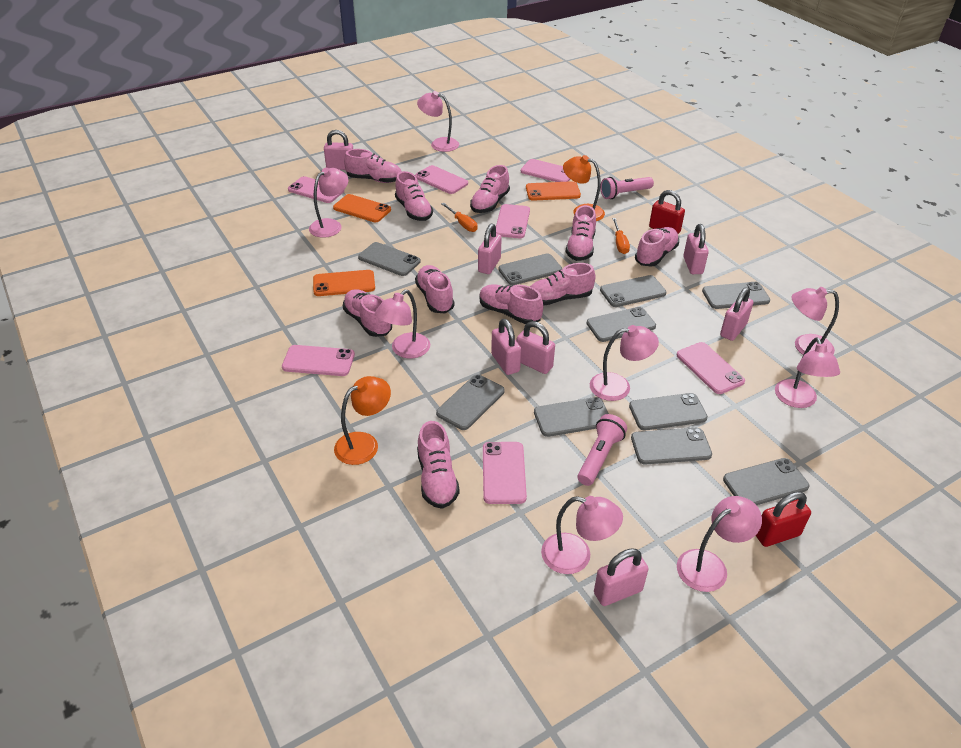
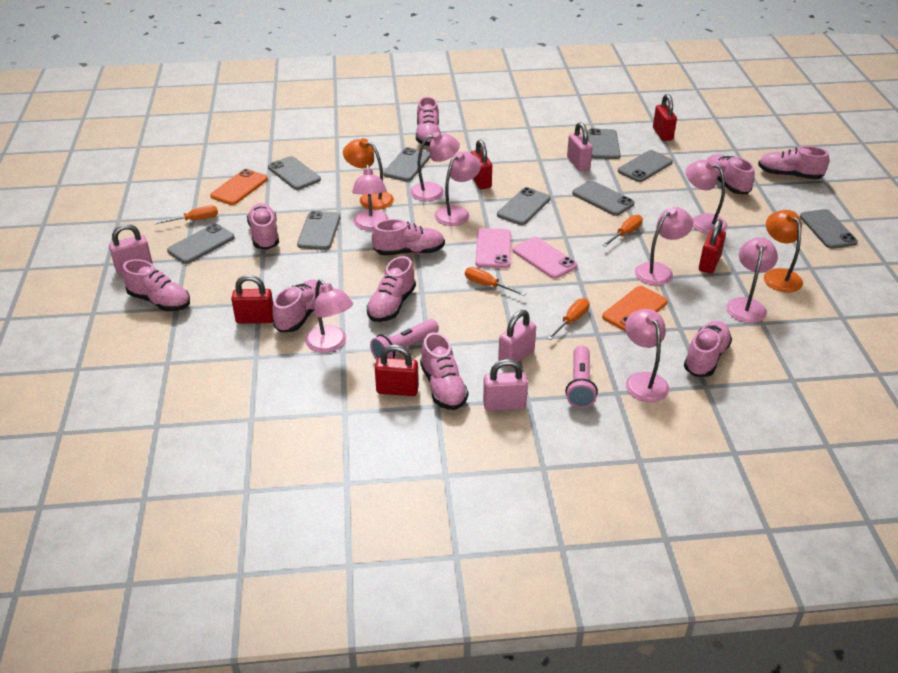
grey phone: [358,242,420,276] [436,375,505,430] [498,254,562,285] [534,397,609,437] [586,307,656,342] [600,275,667,307] [629,393,708,430] [631,428,712,465] [702,282,770,309] [723,458,809,505] = 10 -> [167,223,235,264] [268,156,321,190] [297,211,340,250] [383,147,430,182] [497,187,551,225] [572,180,635,216] [587,128,621,159] [618,150,673,182] [800,209,858,249] = 9
orange phone: [313,270,375,296] [333,194,391,222] [526,181,581,201] = 3 -> [210,169,268,205] [602,286,668,332] = 2
orange screwdriver: [441,203,478,232] [612,218,630,254] = 2 -> [154,205,218,224] [465,267,526,296] [547,298,590,340] [602,215,643,247] = 4
pink padlock: [324,130,353,170] [478,224,502,274] [491,319,521,375] [516,321,555,374] [594,548,648,606] [683,224,709,274] [720,287,754,341] = 7 -> [109,224,153,275] [483,359,528,411] [498,310,536,368] [567,122,593,171] = 4
pink phone: [282,345,355,376] [288,176,344,203] [415,165,468,194] [483,442,527,504] [496,204,530,238] [521,159,570,182] [677,342,745,394] = 7 -> [476,228,511,268] [513,237,578,279] = 2
red padlock: [649,190,685,234] [755,492,811,547] = 2 -> [231,275,273,324] [375,345,419,396] [471,140,492,189] [653,94,677,141] [699,219,726,274] = 5

